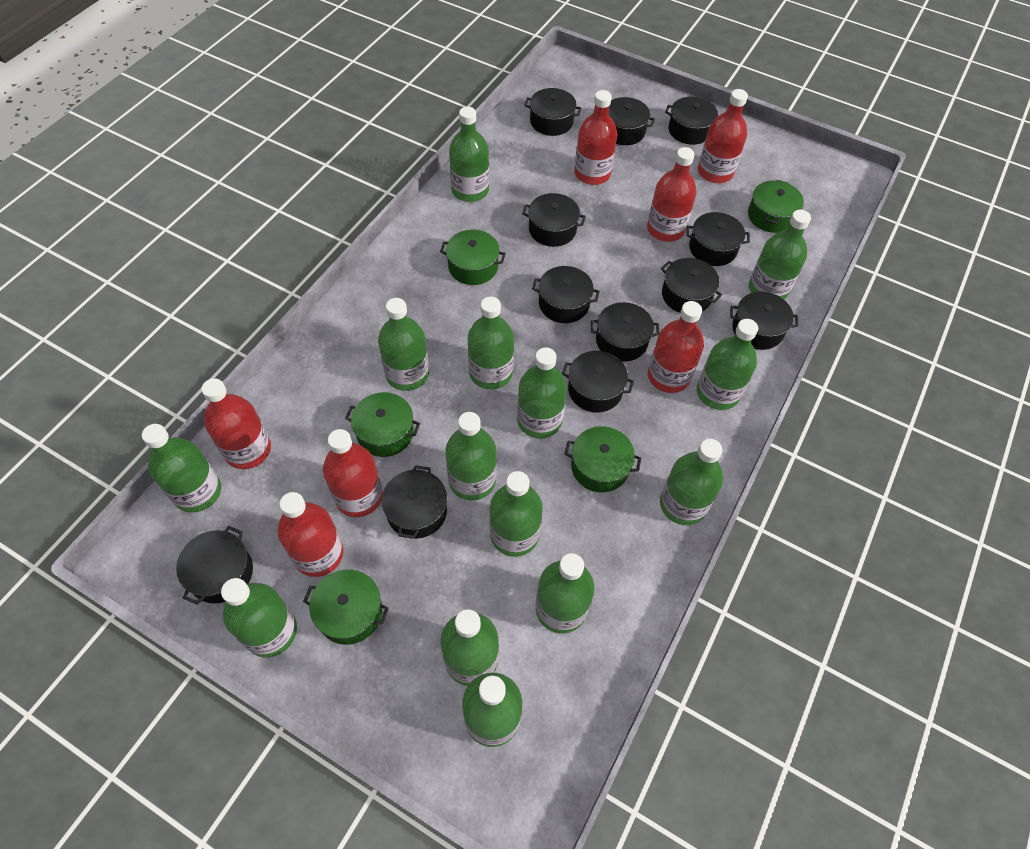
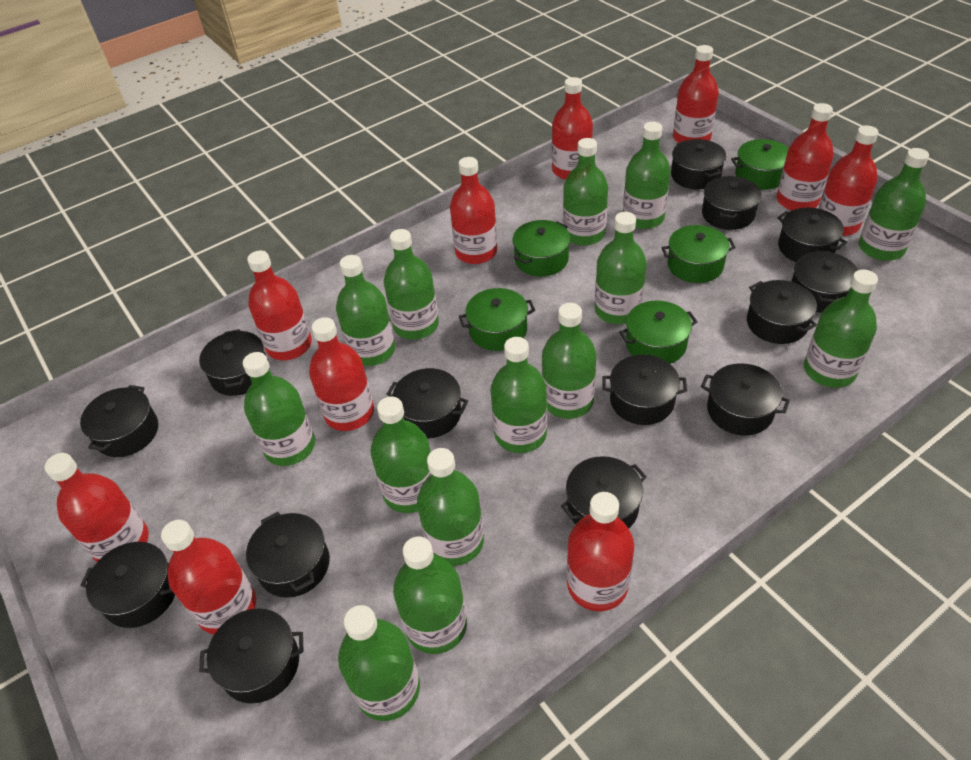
black pot: [176,526,253,605] [382,465,447,539] [522,193,586,247] [524,88,581,136] [532,266,600,323] [562,351,634,413] [591,302,659,362] [608,97,655,145] [661,258,722,313] [665,97,718,145] [686,212,750,266] [730,291,798,350] = 12 -> [80,385,158,457] [80,542,175,628] [199,329,268,396] [199,608,303,704] [246,512,330,598] [387,368,468,438] [561,456,647,529] [602,355,687,425] [671,139,726,189] [701,363,790,436] [702,176,761,230] [747,280,817,344] [777,207,847,262] [791,250,858,313] = 14
red bottle: [201,378,271,469] [278,492,344,577] [323,429,383,517] [574,90,617,185] [647,147,697,242] [648,301,704,393] [698,89,748,183] = 7 -> [44,453,149,562] [161,520,256,635] [247,251,312,360] [309,317,374,431] [450,157,498,264] [552,77,593,180] [567,492,634,611] [673,45,719,143] [777,103,834,211] [818,125,879,236] = 10

